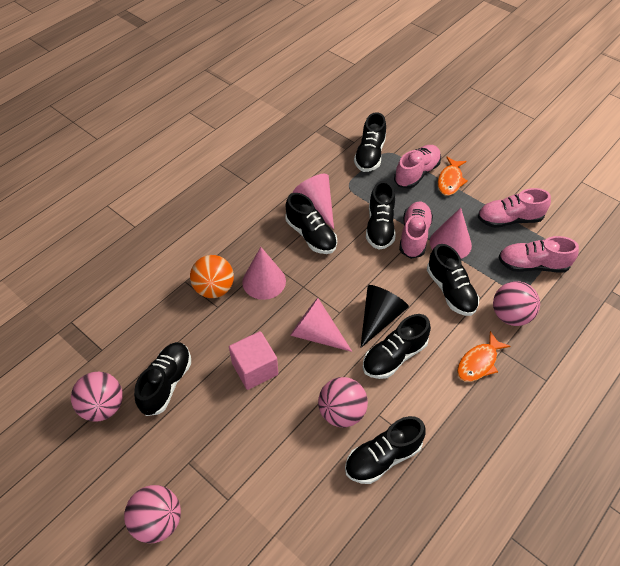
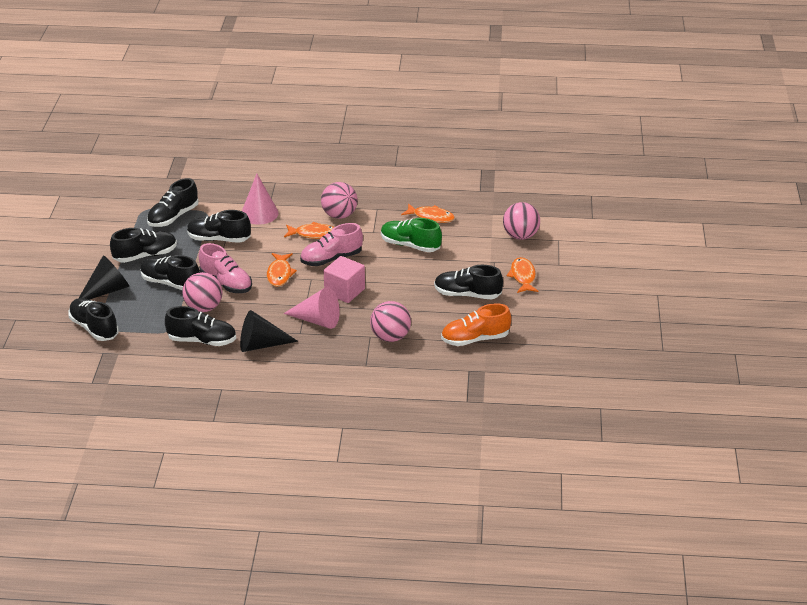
black cone: [360,285,409,348] = 1 -> [79,255,129,300] [240,310,298,352] = 2
green shoe: none = 0 -> [381,218,442,252] = 1
orange ball: [190,255,234,298] = 1 -> none = 0
orange fish: [438,157,468,196] [457,331,511,382] = 2 -> [267,253,297,287] [284,222,334,239] [401,203,455,223] [507,257,539,293] = 4
orange shoe: none = 0 -> [441,303,511,346] = 1
pink cone: [242,247,286,300] [290,298,353,352] [293,174,334,229] [430,208,472,259] = 4 -> [242,174,279,225] [284,287,340,329] = 2
pink shoe: [394,145,441,189] [399,202,433,259] [478,188,551,228] [498,236,579,272] = 4 -> [199,243,252,293] [300,223,363,266] = 2

